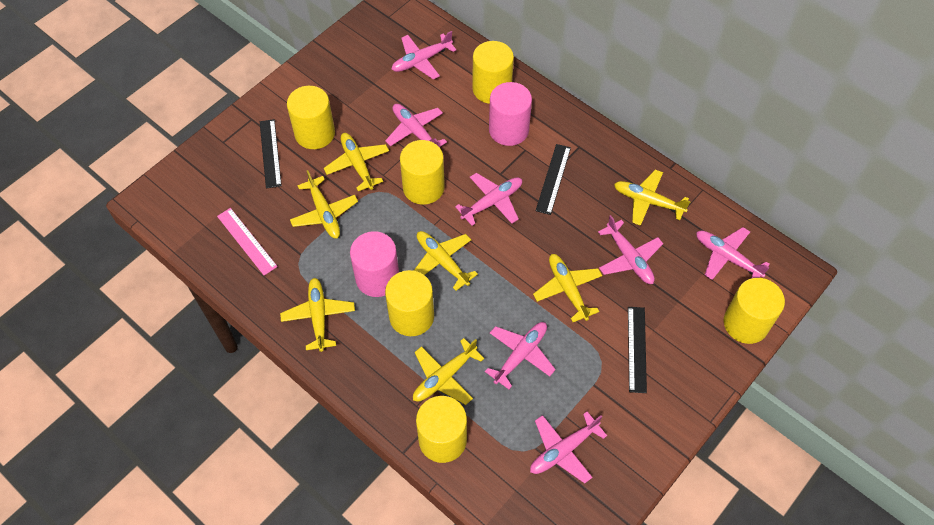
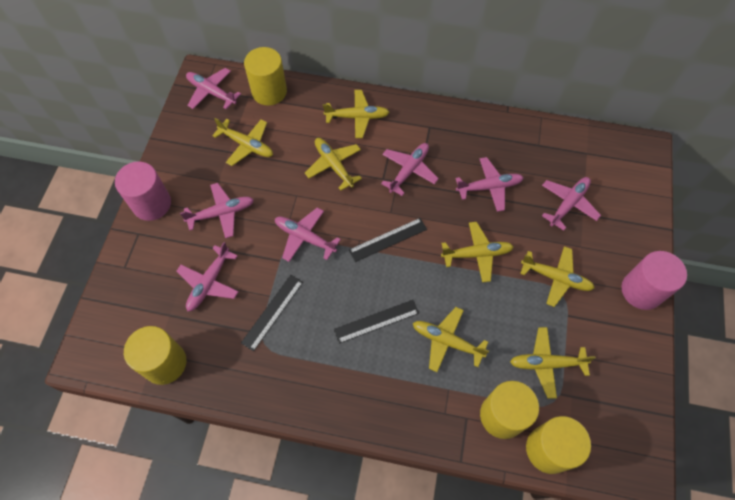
pink ruler: [217,208,278,275] = 1 -> none = 0
yellow cylinder: [287,86,335,149] [385,270,434,336] [400,140,445,205] [416,396,467,463] [472,41,514,104] [724,278,785,344] = 6 -> [124,326,186,385] [244,47,287,106] [480,381,539,439] [526,416,591,474] = 4

